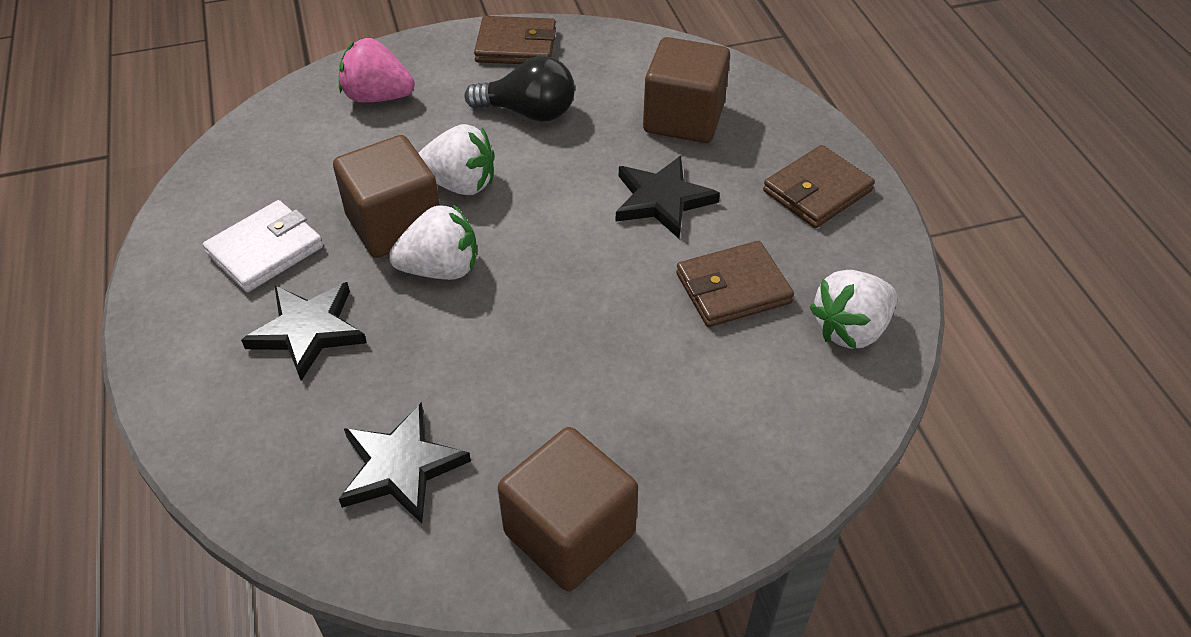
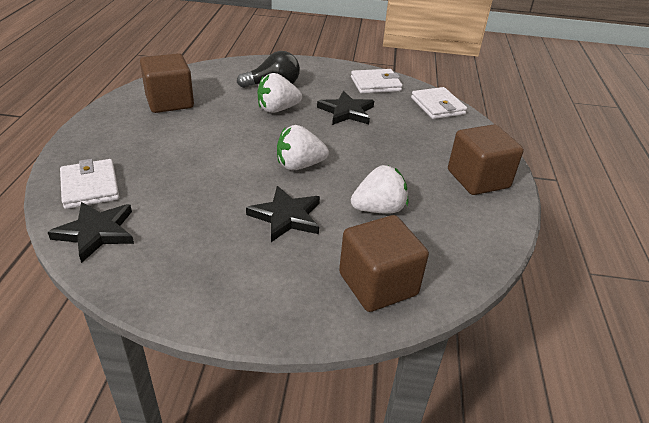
brown wallet: [474,16,556,64] [676,241,794,327] [763,145,875,228] = 3 -> none = 0
pink strawberry: [339,38,415,103] = 1 -> none = 0
white wallet: [203,200,323,292] = 1 -> [60,159,119,209] [351,69,403,94] [411,87,467,119] = 3

